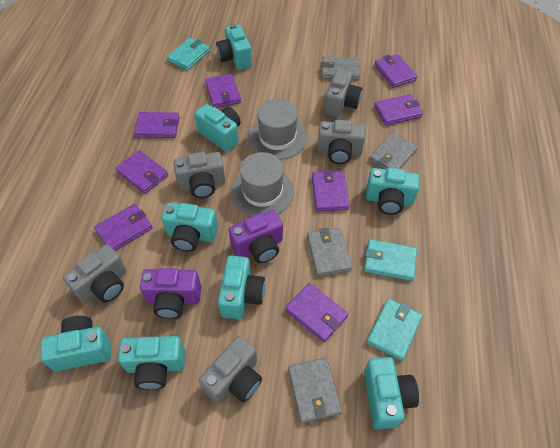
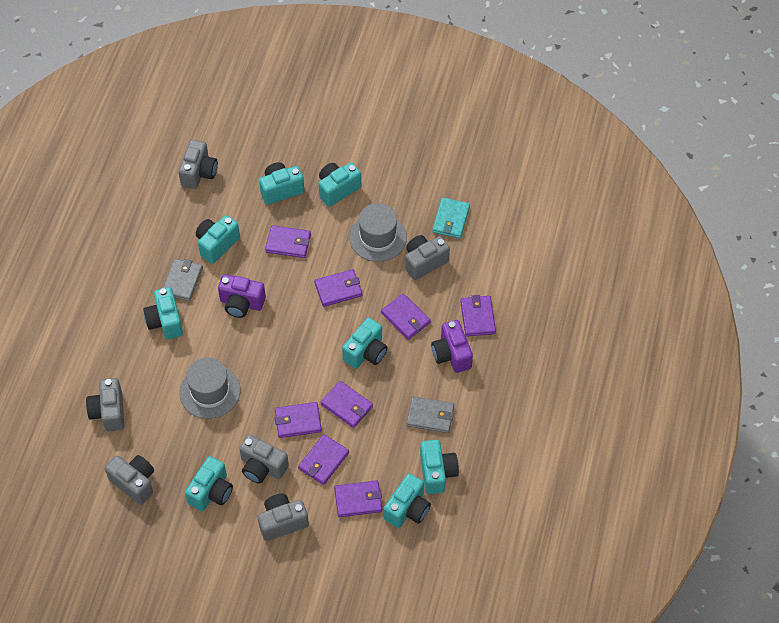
grey camera: [63,244,127,304] [173,152,225,198] [199,336,262,404] [317,120,365,164] [324,69,362,118] = 5 -> [86,378,124,432] [105,455,154,505] [178,140,218,189] [239,434,289,484] [258,494,309,541] [405,235,450,280] = 6
grey wallet: [288,358,342,424] [307,227,352,277] [321,56,360,80] [369,133,418,170] = 4 -> [163,259,203,301] [406,396,454,433] = 2
turquoise wallet: [167,38,210,70] [364,239,417,281] [366,298,423,361] = 3 -> [432,197,470,238] = 1

